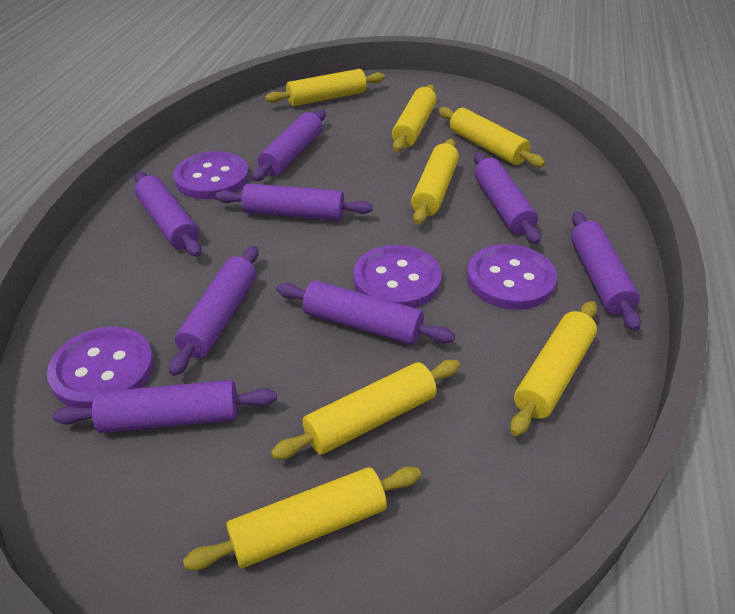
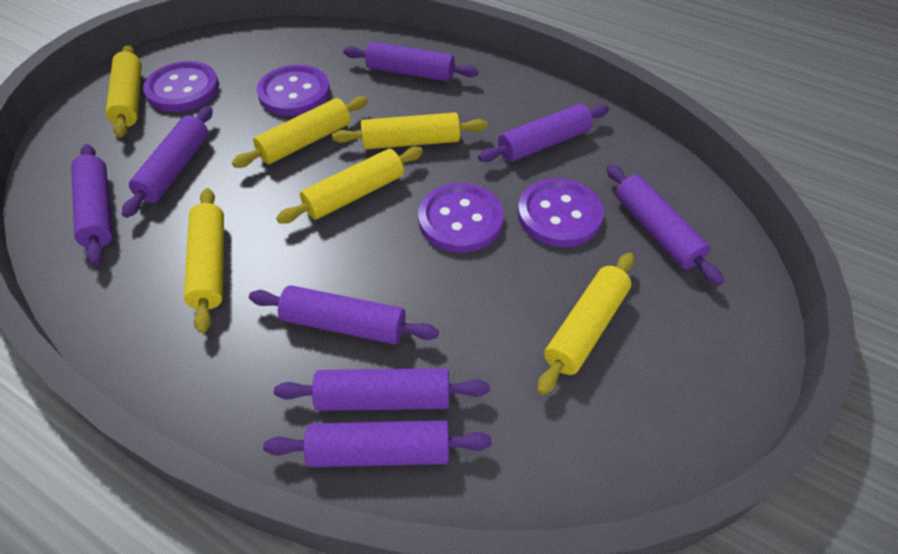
yellow rolling pin: [183,466,421,570] [265,69,385,106] [271,360,460,460] [392,85,437,152] [411,139,459,224] [438,107,545,167] [510,301,597,436] = 7 -> [106,45,142,137] [184,188,224,333] [232,96,368,168] [276,147,423,223] [332,112,488,149] [537,253,634,395] = 6

